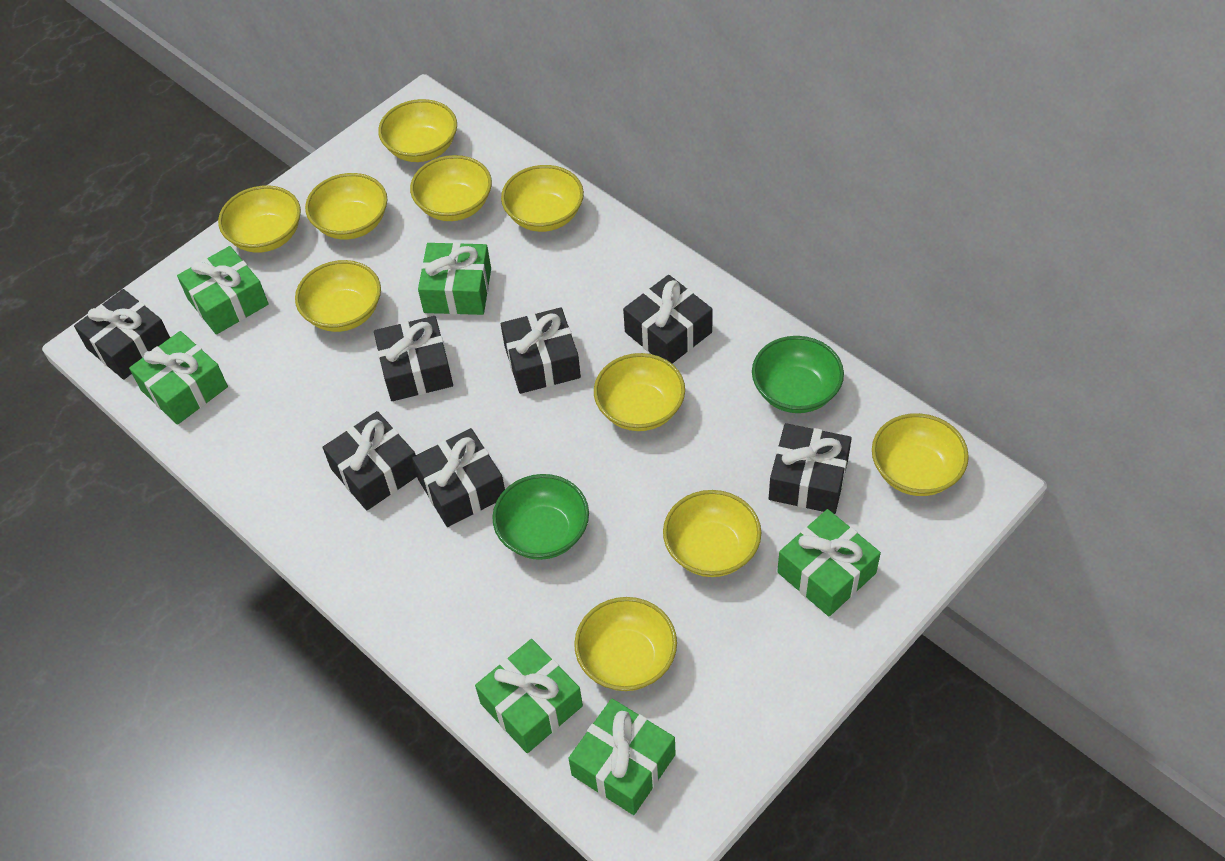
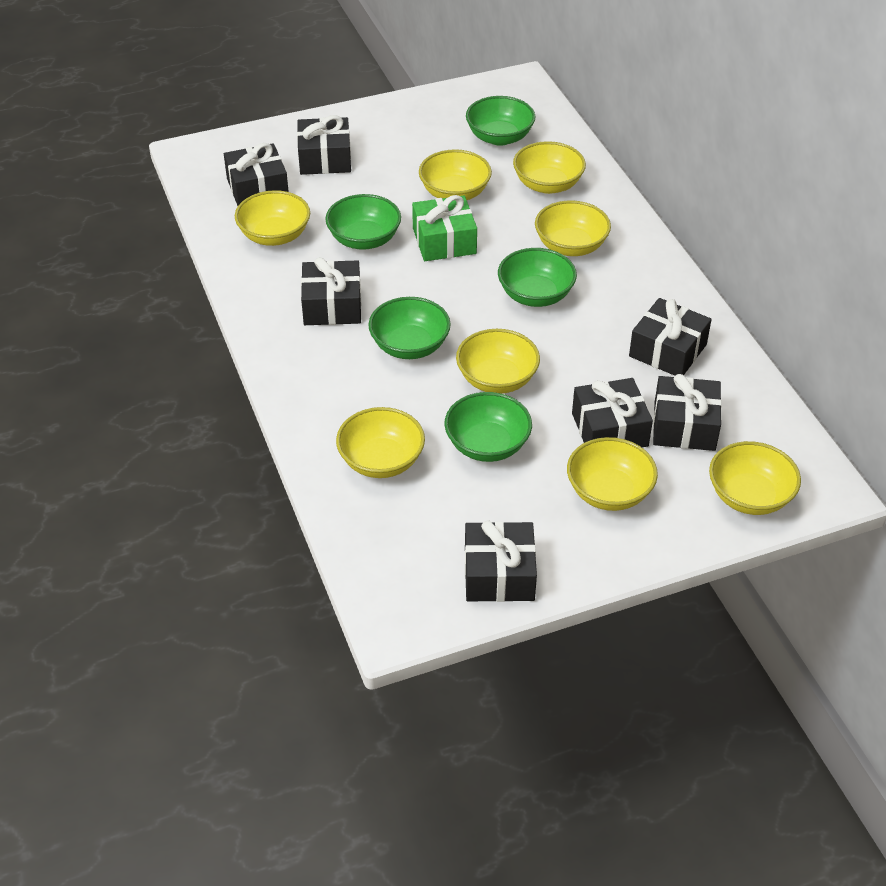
green bowl: [492,474,589,560] [752,336,844,413] = 2 -> [325,194,401,250] [368,297,451,359] [444,392,532,462] [466,96,536,146] [498,248,577,307] = 5
green gift: [129,331,228,425] [177,246,269,335] [418,242,491,315] [475,639,583,753] [568,698,676,815] [777,509,881,617] = 6 -> [412,195,477,261] = 1
yellow bowl: [218,185,301,253] [295,260,381,332] [305,173,387,240] [378,99,457,162] [410,155,492,221] [501,165,584,232] [574,597,677,691] [594,353,685,431] [663,490,761,577] [872,413,969,496] = 10 -> [235,190,310,246] [336,407,425,478] [419,149,492,200] [456,329,540,394] [513,141,586,194] [535,200,611,256] [567,437,658,511] [709,441,801,515] = 8

